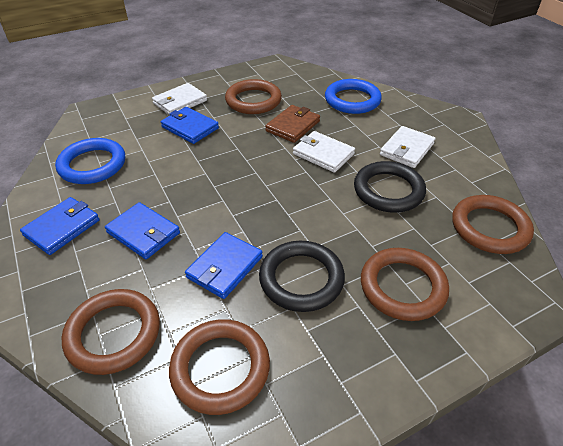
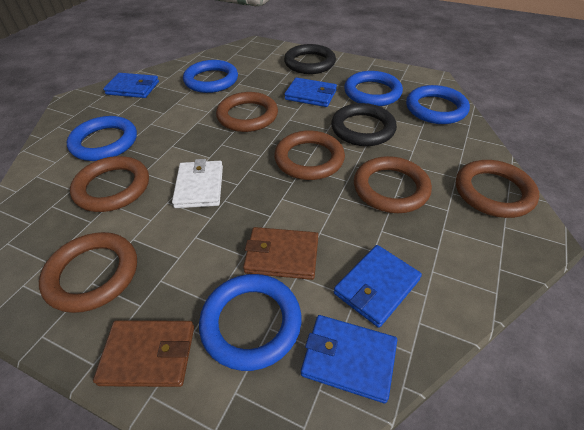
blue ring: [55,138,125,184] [325,79,382,114] = 2 -> [67,116,137,161] [183,60,238,93] [199,274,301,371] [344,71,403,106] [406,85,470,124] = 5
brown ring: [61,289,160,375] [169,319,270,415] [225,79,282,114] [361,248,449,321] [452,195,534,254] = 5 -> [39,232,137,313] [70,156,149,212] [216,92,278,132] [274,130,345,180] [354,156,432,213] [456,160,539,218] = 6
brown wallet: [265,105,320,143] = 1 -> [93,320,194,387] [243,227,318,280] = 2
white wallet: [152,83,207,115] [293,131,355,173] [380,126,436,168] = 3 -> [172,159,223,208] = 1

